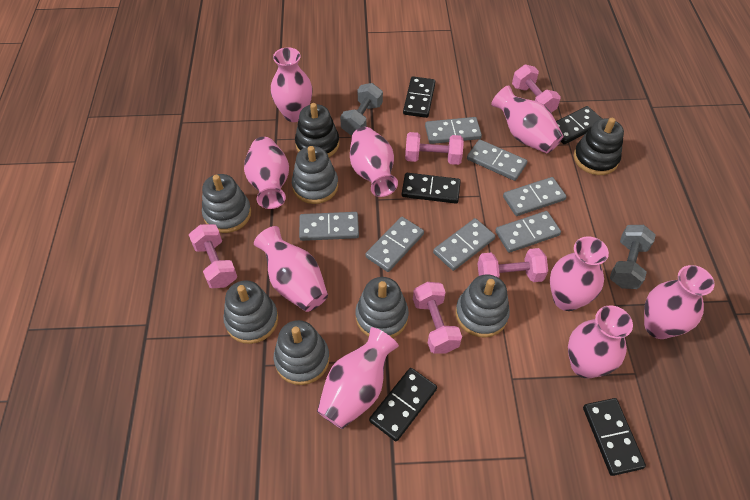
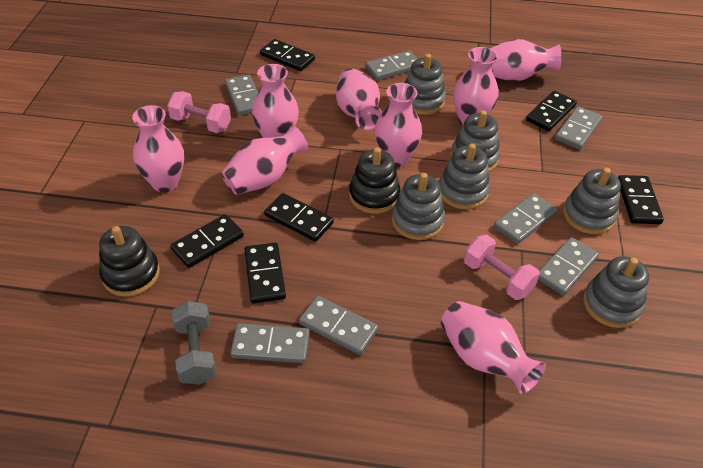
black domino: [369,368,437,441] [402,173,461,204] [403,77,436,118] [556,106,602,144] [583,398,646,476] = 5 -> [170,214,244,268] [245,243,286,304] [260,39,315,71] [264,193,334,242] [526,91,577,131] [618,175,664,224] = 6
grey dumbbell: [340,83,383,136] [610,225,656,289] = 2 -> [172,301,216,385] = 1
pink dumbbell: [189,224,237,288] [405,132,464,165] [413,282,462,354] [478,248,548,282] [512,65,561,113] = 5 -> [167,91,231,133] [464,235,540,300] = 2
pink vase: [244,137,289,209] [254,226,328,312] [271,47,313,122] [317,327,399,429] [350,127,398,197] [491,85,564,154] [550,236,609,311] [568,305,633,379] [644,265,715,339] = 9 -> [132,105,184,192] [221,125,308,195] [252,64,299,138] [336,68,382,130] [375,83,422,168] [441,301,546,394] [453,47,499,126] [490,39,561,82] = 8

